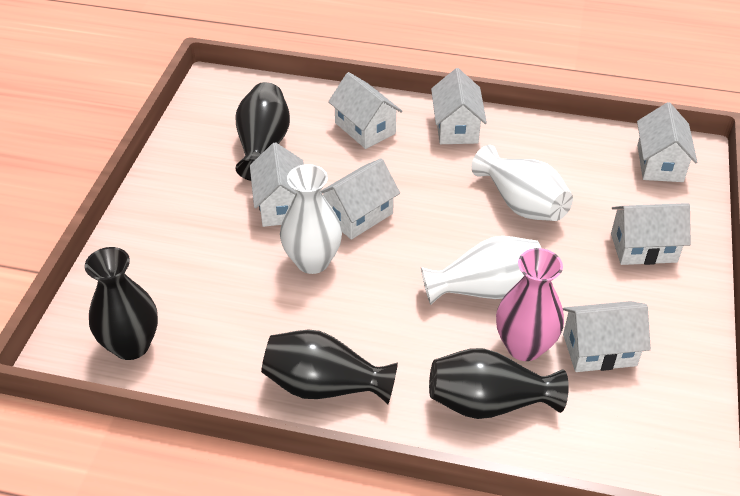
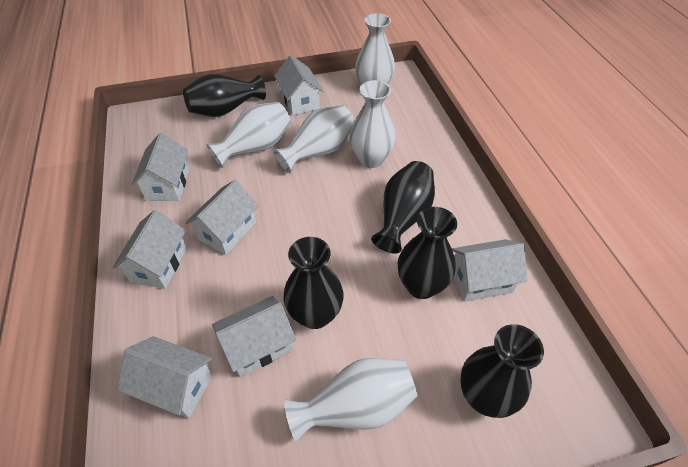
black vase: [85,247,158,360] [235,82,290,181] [261,330,398,404] [429,348,569,419] = 4 -> [183,74,266,117] [283,237,344,329] [371,161,435,253] [398,207,457,299] [460,324,544,418] = 5
pink vase: [496,248,564,361] = 1 -> none = 0
white vase: [280,164,342,274] [421,236,541,305] [471,145,573,221] = 3 -> [206,102,291,168] [273,105,355,173] [284,358,418,442] [350,80,396,168] [355,13,395,85] = 5

